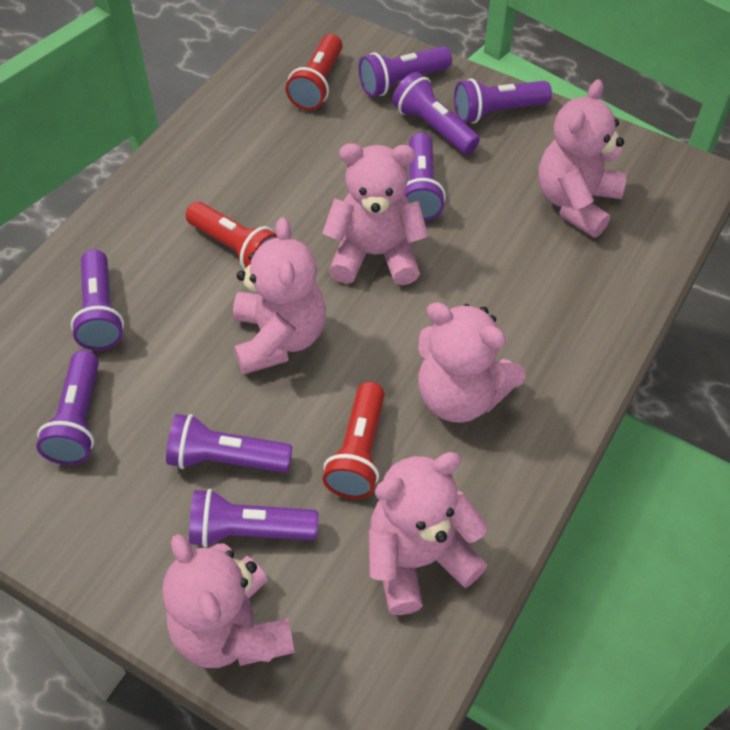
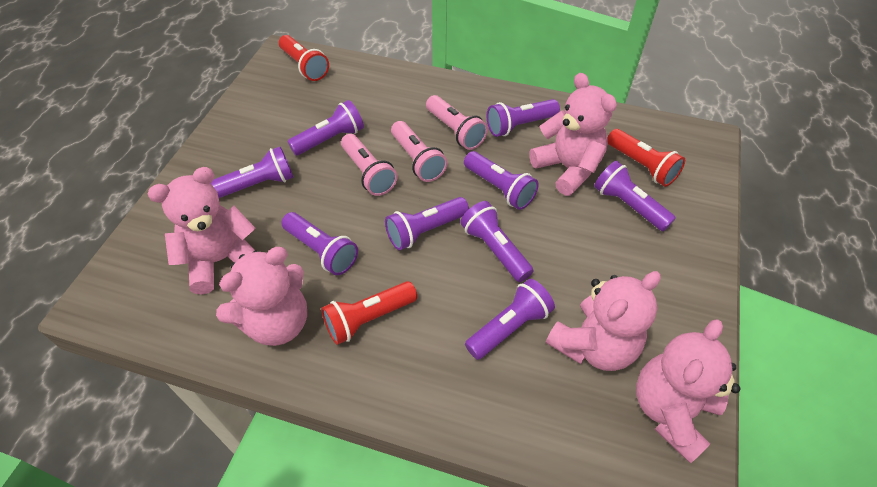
pink flashlight: none = 0 -> [341,134,398,196] [391,121,447,182] [426,95,488,150] = 3
pink teddy bear: [163,534,295,668] [233,217,326,374] [322,143,429,285] [368,452,488,615] [418,302,526,423] [538,79,627,238] = 6 -> [148,167,255,295] [216,247,307,346] [529,73,617,196] [546,271,661,371] [636,319,740,463] = 5
purple flashlight: [36,351,99,465] [71,249,124,350] [166,414,293,473] [189,489,318,548] [358,46,452,97] [392,72,480,154] [404,133,446,221] [454,78,552,124] = 8 -> [211,146,294,198] [281,212,358,275] [287,100,364,156] [385,197,469,250] [460,201,534,282] [464,151,539,210] [465,279,555,360] [487,99,560,137] [594,161,676,231] = 9

